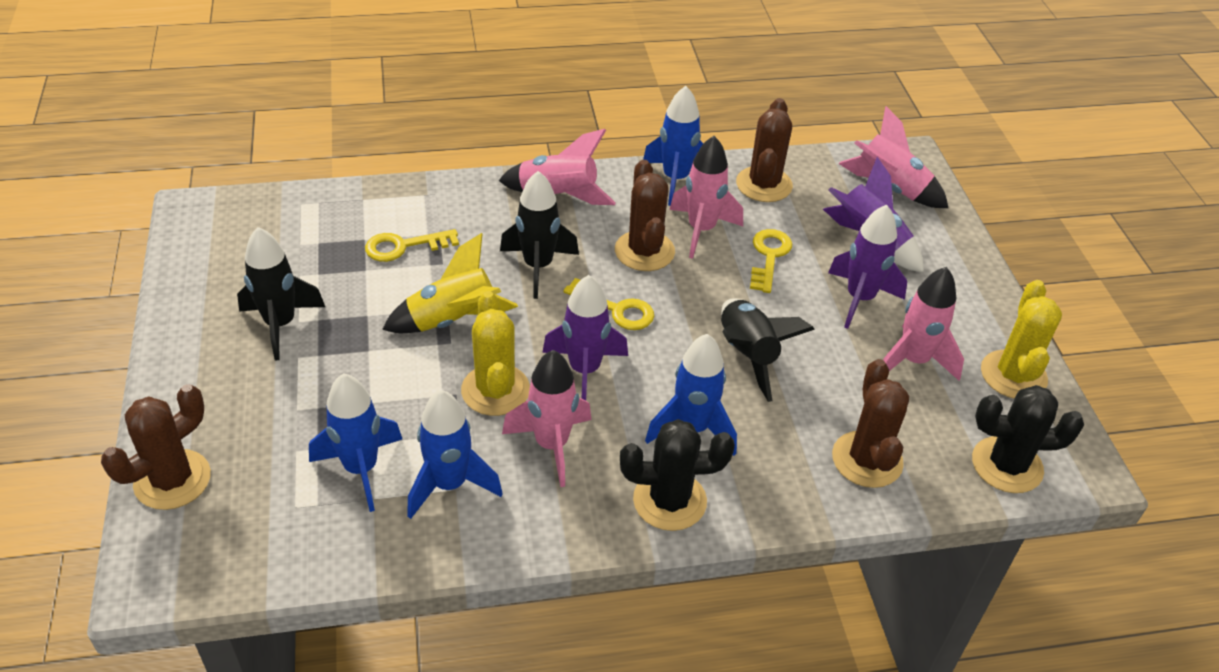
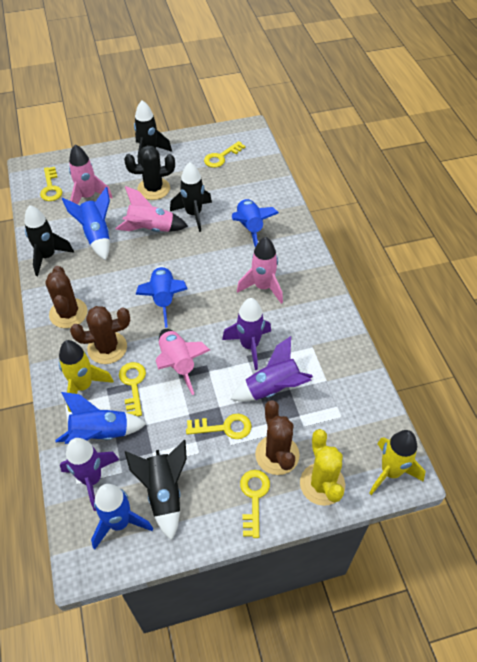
black cactus: [620,419,735,531] [972,385,1084,493] = 2 -> [124,145,175,200] = 1
black rocket: [237,227,325,360] [500,171,579,299] [721,298,815,402] = 3 -> [24,205,74,276] [125,440,187,541] [134,100,172,164] [170,162,212,232] = 4
blue rocket: [309,373,402,512] [407,390,503,519] [643,86,703,206] [645,334,737,456] = 4 -> [56,392,147,444] [62,187,110,260] [91,484,153,550] [136,265,188,328] [232,199,279,247] = 5
brown cactus: [101,384,211,510] [615,160,675,271] [736,98,793,202] [832,359,909,488] = 4 -> [45,266,88,328] [70,306,130,364] [255,400,299,475] = 3
pink rocket: [499,129,616,205] [502,350,591,487] [670,136,743,259] [839,106,948,208] [883,267,964,381] = 5 -> [69,144,113,204] [115,186,188,232] [156,329,210,395] [237,237,283,304] = 4
yellow cactus: [461,291,530,416] [981,280,1062,399] = 2 -> [300,429,345,506] = 1
yellow key: [365,229,459,262] [564,278,654,330] [750,229,792,293] = 3 -> [40,167,62,201] [119,362,146,417] [186,414,252,439] [204,141,246,168] [240,470,270,538] = 5
yellow rocket: [382,233,518,333] = 1 -> [59,340,114,412] [369,430,426,495] = 2

